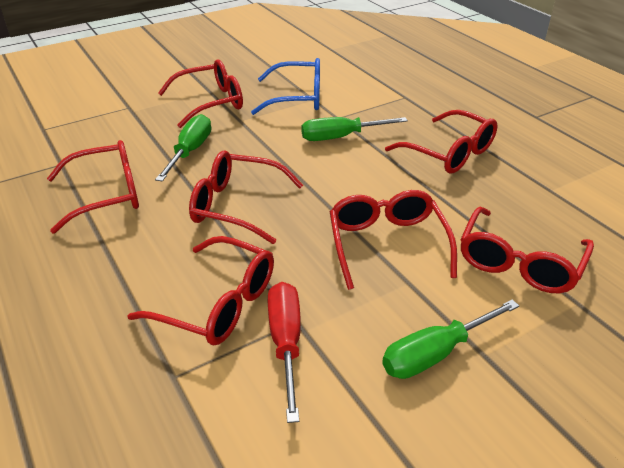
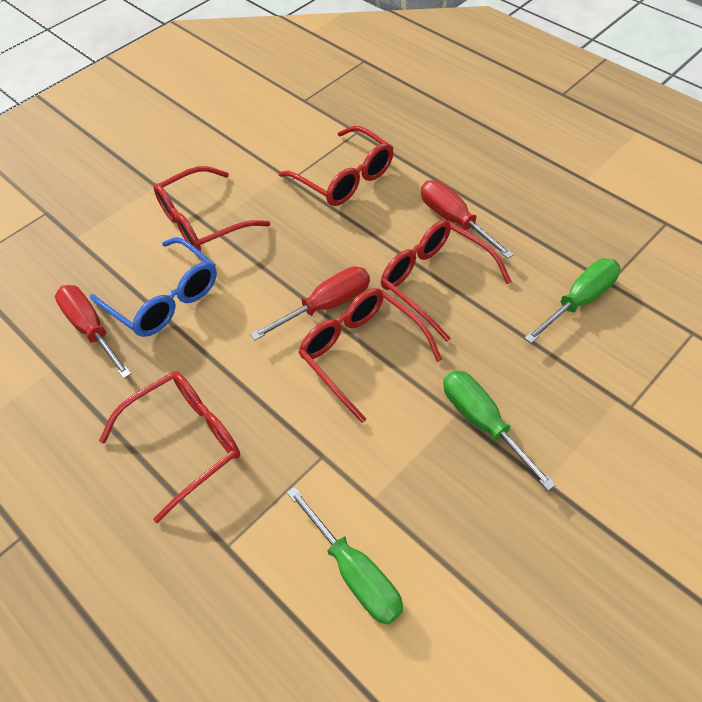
red glasses: [47,140,139,234] [127,236,274,345] [158,60,243,128] [189,150,303,244] [330,190,457,290] [385,110,498,174] [460,207,594,293] = 7 -> [99,371,240,523] [153,166,270,252] [279,126,394,206] [298,288,442,423] [381,220,512,341] = 5
red screwdriver: [268,282,301,423] = 1 -> [55,285,132,379] [250,266,370,340] [421,180,514,259] = 3

